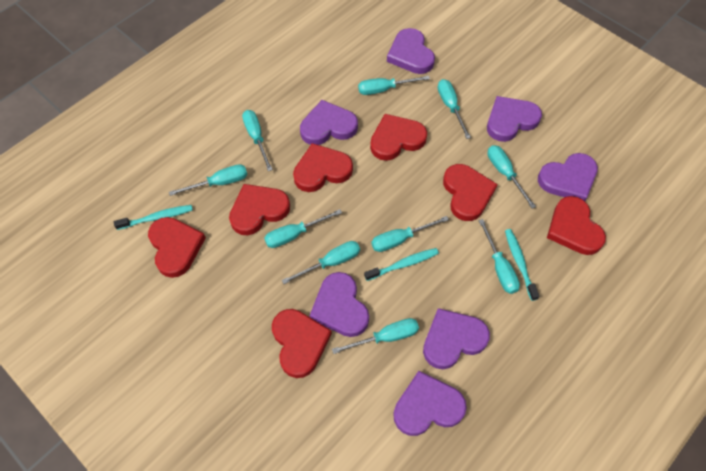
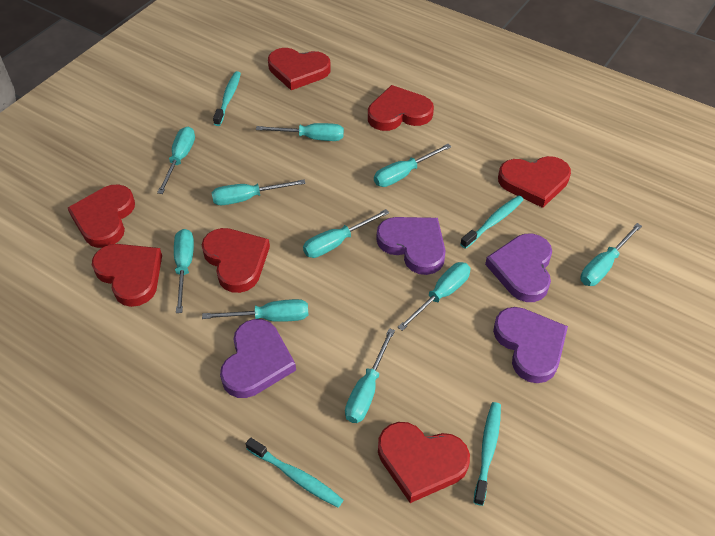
purple heart: [300,100,358,145] [309,272,369,337] [387,28,435,74] [393,371,467,436] [423,308,490,369] [487,96,542,142] [538,153,598,201] = 7 -> [220,319,296,398] [376,217,446,275] [485,234,552,302] [493,307,568,383] = 4
turquoise toothbrush: [114,205,193,230] [364,248,439,281] [505,229,539,301] = 3 -> [213,71,241,126] [246,438,343,508] [460,195,523,249] [473,402,501,506] = 4

